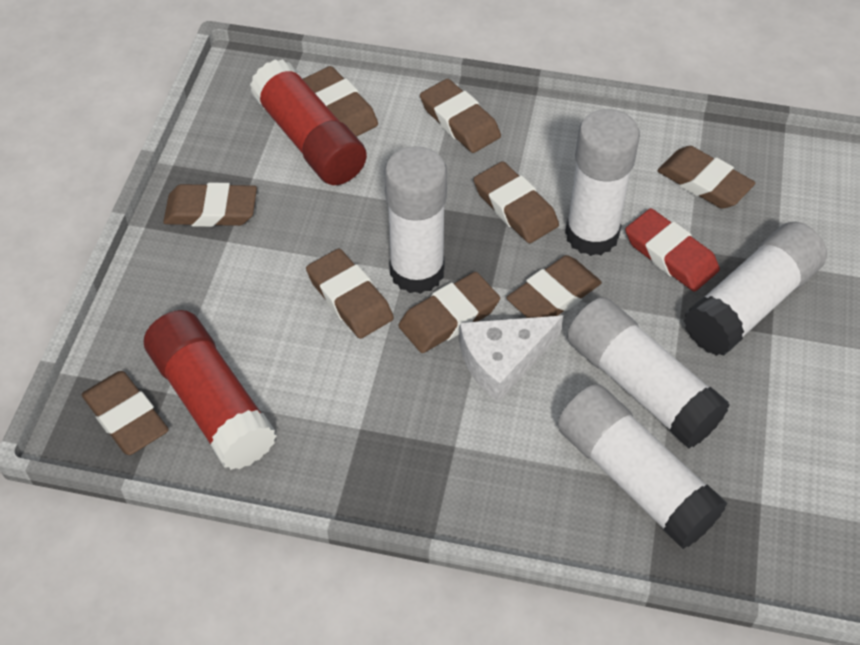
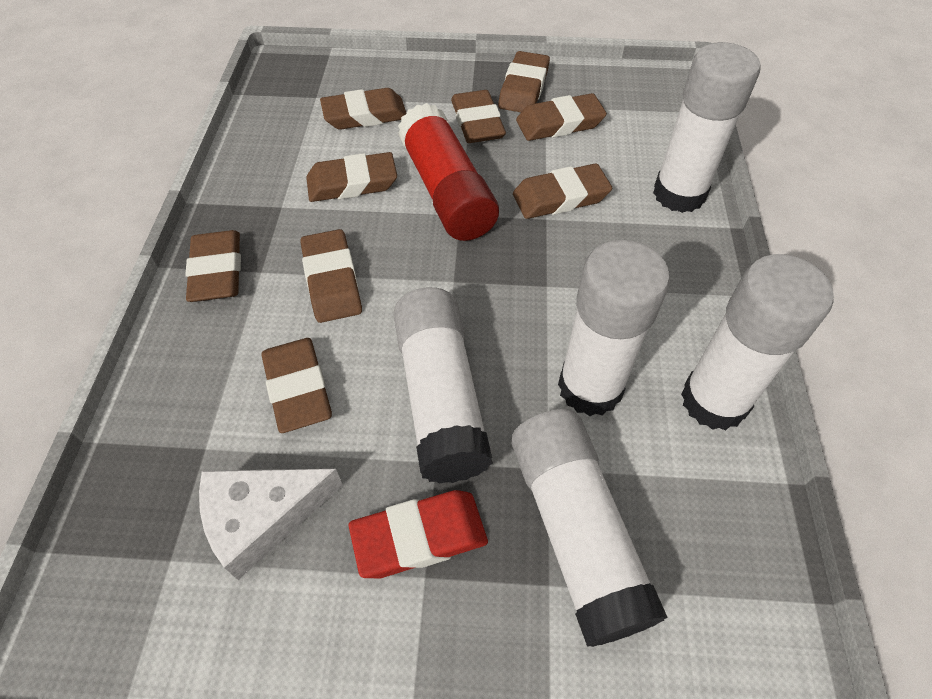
red glue stick: [144,310,277,470] [250,59,367,185] = 2 -> [398,103,499,241] = 1

